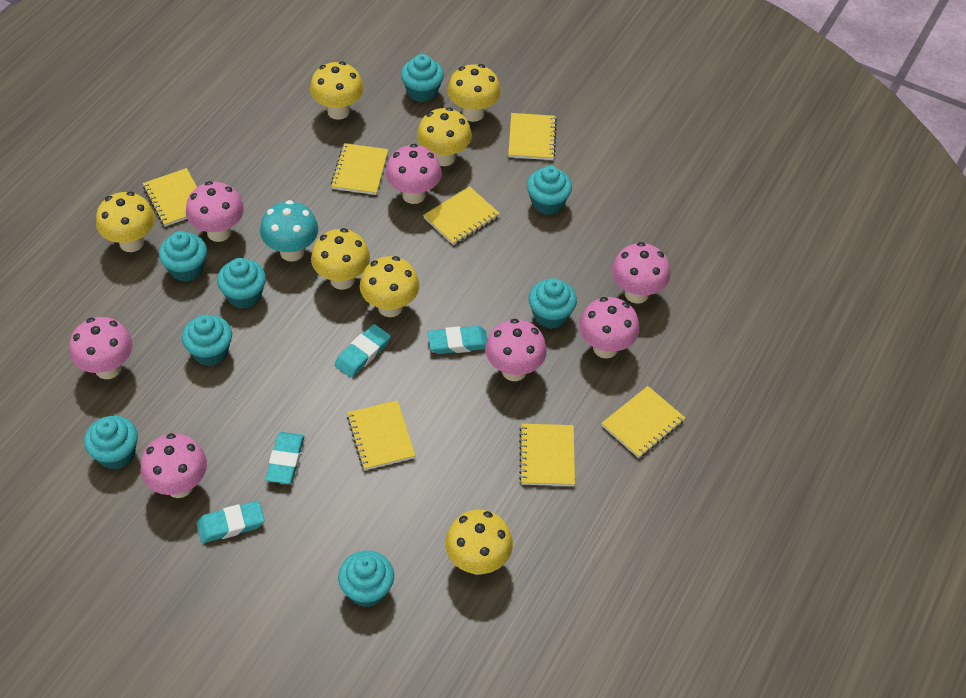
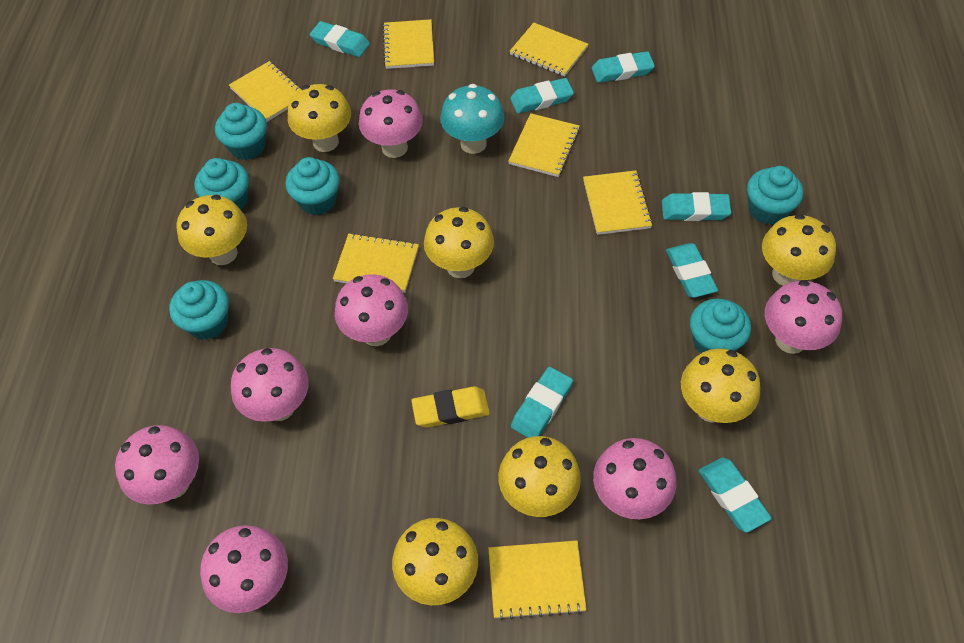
turquoise cupcake: [84,416,138,470] [159,231,207,282] [182,315,232,366] [217,258,266,309] [338,550,394,607] [401,54,444,103] [527,166,572,215] [528,278,577,329] = 8 -> [169,280,229,340] [194,158,249,211] [215,103,267,160] [285,157,340,215] [690,299,751,353] [747,166,803,225] = 6
turquoise eraser: [197,501,265,543] [265,432,304,484] [335,324,391,377] [428,326,488,354] = 4 -> [310,21,370,57] [510,78,574,114] [511,367,573,438] [592,51,655,83] [662,192,732,221] [666,243,718,298] [699,457,772,533] = 7
yellow eraser: none = 0 -> [411,386,490,428] = 1

